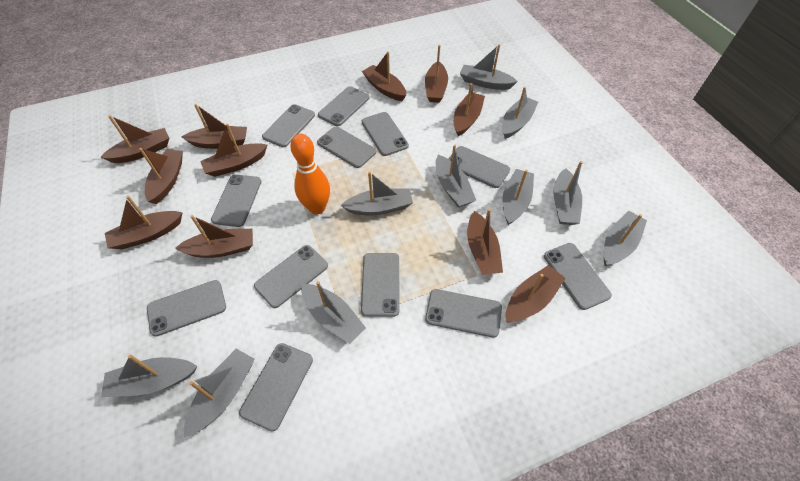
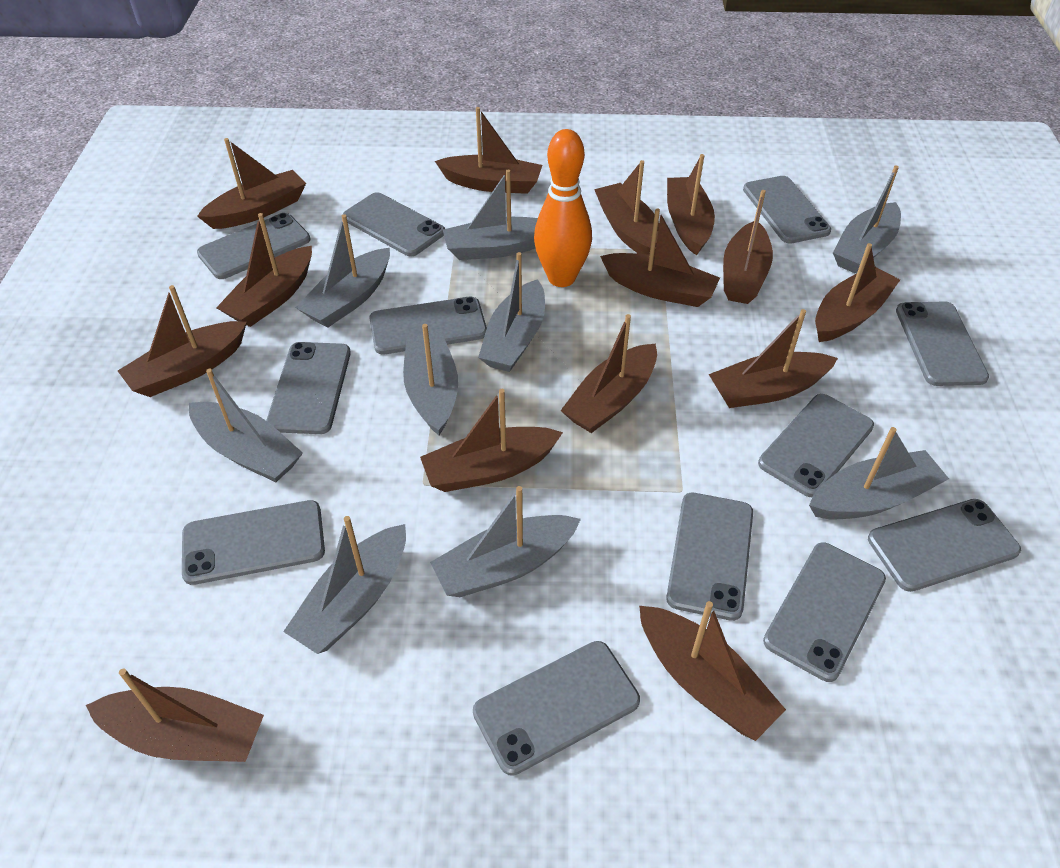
brown boat: [101,115,169,163] [105,196,183,250] [139,148,183,204] [175,215,253,258] [182,104,247,149] [200,123,267,177] [362,51,406,101] [425,45,448,103] [454,83,485,136] [467,209,503,275] [506,265,566,323] = 11 -> [86,668,264,762] [118,285,247,397] [197,138,306,229] [216,213,312,327] [420,389,563,492] [435,107,542,194] [560,314,657,433] [594,160,659,255] [600,208,720,307] [639,601,786,741] [667,154,715,255] [709,309,838,408] [723,190,773,304] [815,243,900,342] = 14
grey boat: [101,355,197,397] [184,349,255,438] [301,281,366,344] [341,171,413,215] [436,145,476,207] [460,44,518,90] [502,87,538,139] [503,169,534,225] [553,161,583,225] [604,211,647,266] = 10 -> [189,369,303,482] [283,516,406,654] [296,214,390,328] [403,324,458,435] [430,486,581,597] [443,170,538,260] [478,252,545,372] [809,427,949,519] [833,166,901,274] = 9

